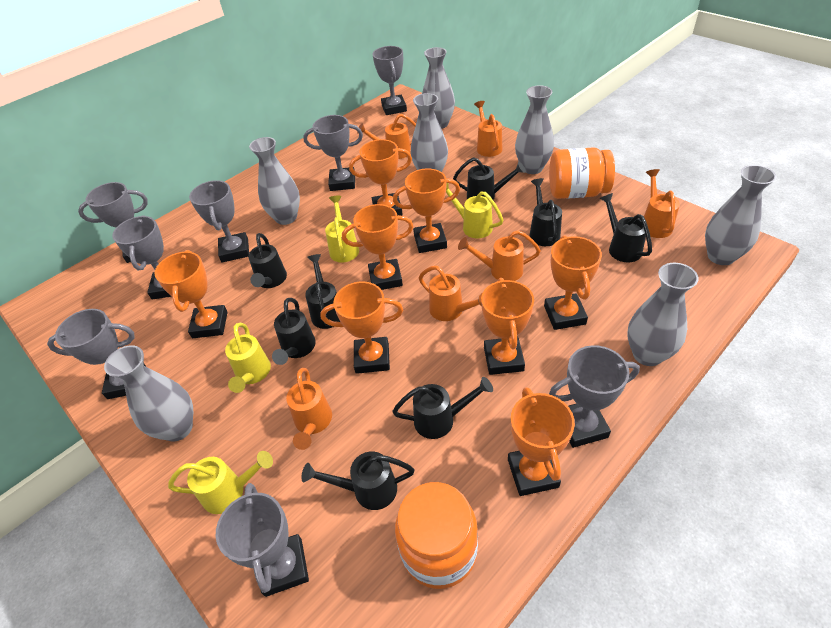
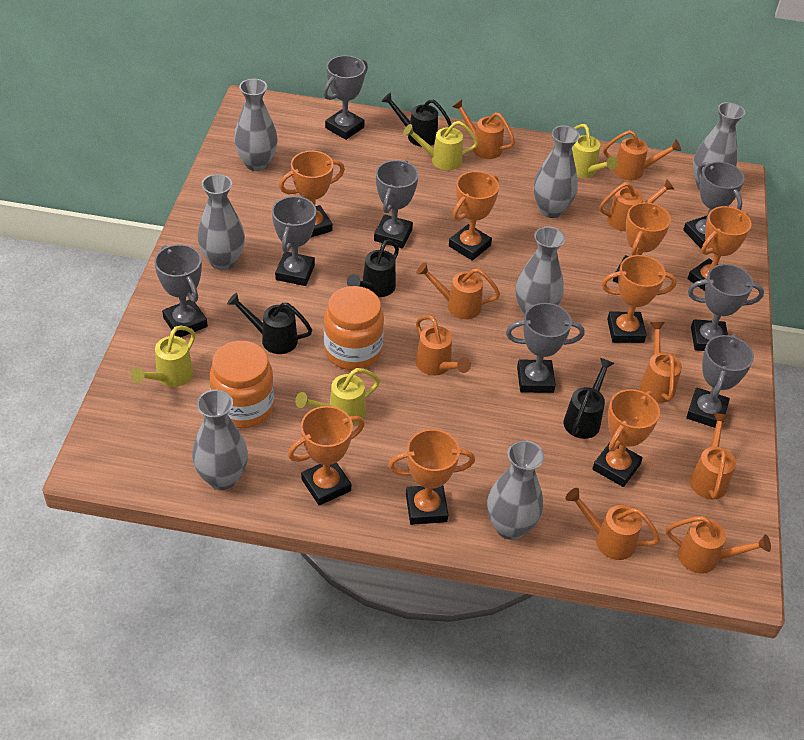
black watering can: [248,233,287,288] [272,298,316,365] [301,451,415,510] [305,254,340,329] [392,377,493,439] [453,157,526,200] [529,178,562,246] [600,193,652,262] = 8 -> [227,293,312,354] [347,240,399,297] [382,92,451,147] [564,358,615,439] = 4
orange watering can: [286,368,332,450] [357,114,416,159] [419,266,482,321] [458,230,541,281] [474,101,502,157] [644,169,680,238] = 6 -> [416,262,500,319] [416,315,471,376] [452,99,515,159] [565,488,660,560] [599,179,674,231] [603,130,681,180] [640,322,682,403] [666,516,771,574] [689,413,736,500] = 9

